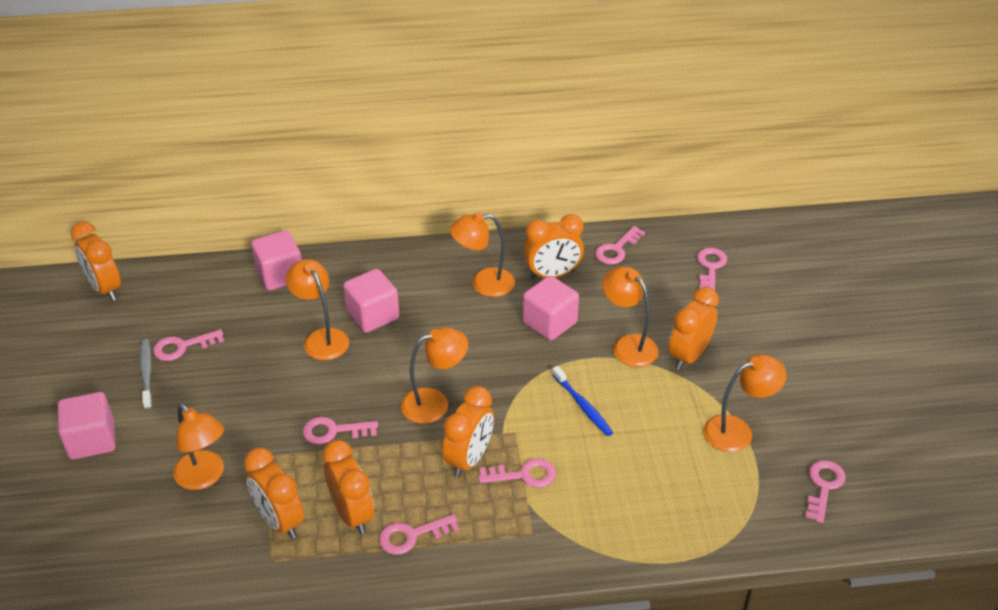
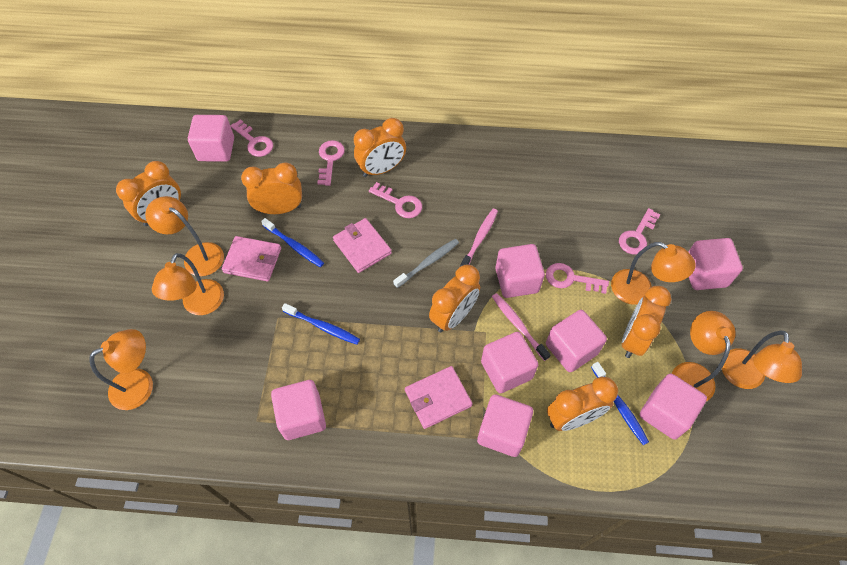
blue toothbrush: [552,366,613,436] = 1 -> [261,218,324,267] [282,303,360,345] [591,362,649,445] = 3
pink cube: [58,392,116,460] [251,230,302,290] [343,269,399,333] [523,276,579,341] = 4 -> [188,115,234,162] [271,380,326,440] [477,394,533,457] [481,332,538,393] [495,244,545,298] [546,310,607,372] [640,374,707,440] [688,238,743,290] = 8
pink key: [153,329,224,361] [302,417,378,445] [379,514,459,555] [479,458,556,488] [595,226,645,264] [697,248,727,290] [805,460,846,523] = 7 -> [230,119,273,157] [317,140,345,186] [369,182,422,218] [546,263,609,294] [619,208,660,254] = 5
pink toothbrush: none = 0 -> [460,209,498,266] [492,293,551,361] = 2
pink wallet: none = 0 -> [222,236,281,281] [333,218,392,273] [405,366,472,429] = 3

